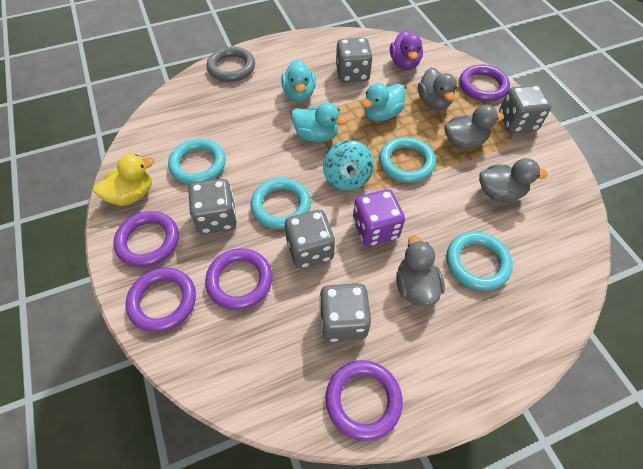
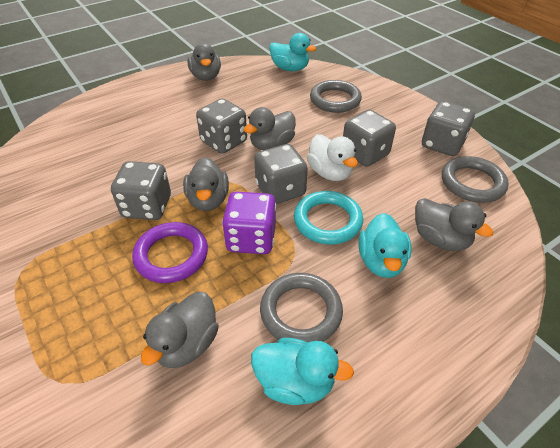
grey duck: [396,235,445,306] [418,67,457,110] [445,105,504,149] [479,158,548,202] = 4 -> [141,292,219,368] [183,157,229,211] [188,43,221,81] [243,107,296,150] [415,198,493,251] = 5
grey ring: [207,47,255,82] = 1 -> [260,273,343,342] [310,80,362,113] [442,156,509,203] = 3
purple duck: [390,30,423,70] = 1 -> none = 0
purple ring: [113,211,179,267] [126,268,196,332] [205,248,273,310] [326,360,403,441] [460,65,510,102] = 5 -> [132,222,208,283] = 1
turquoise ring: [168,139,226,185] [251,178,311,229] [379,137,436,183] [446,232,513,291] = 4 -> [294,191,363,245] = 1
turquoise spinning top: [323,140,374,191] = 1 -> none = 0
white duck: none = 0 -> [307,134,358,181] = 1
yellow duck: [94,154,154,206] = 1 -> none = 0

